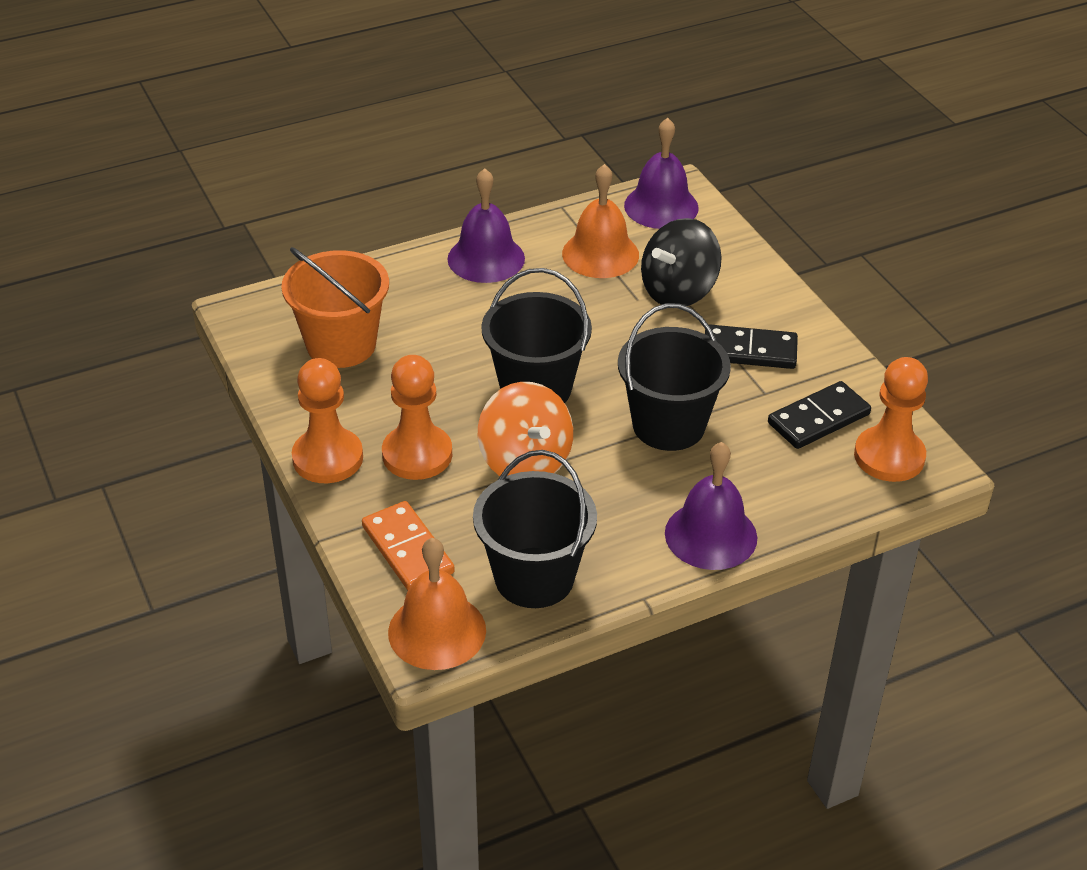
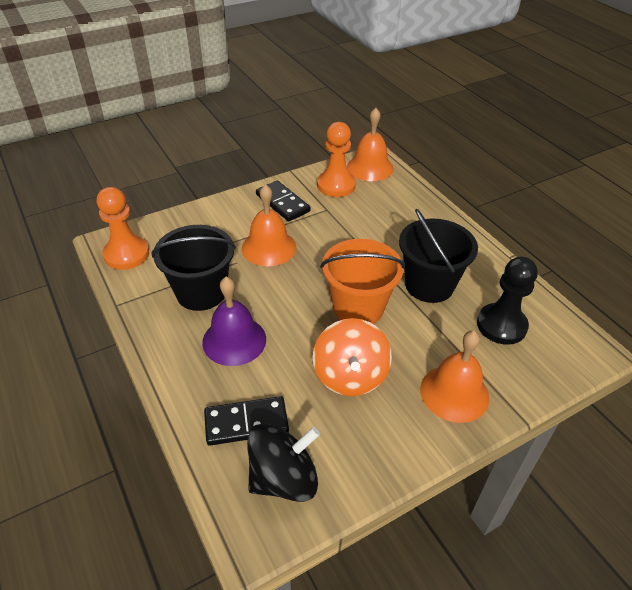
black bucket: [473,450,597,608] [481,268,592,403] [618,303,731,451] = 3 -> [151,225,236,311] [399,209,478,303] = 2
black pawn: none = 0 -> [477,257,538,345] = 1
orange bell: [388,538,486,670] [562,164,639,278] = 2 -> [242,184,296,266] [347,108,394,181] [420,331,489,423] = 3
orange domino: [362,501,455,590] = 1 -> none = 0
orange pawn: [292,358,363,483] [382,355,452,480] [854,357,928,482] = 3 -> [97,187,149,270] [317,122,356,197] = 2
purple bell: [447,168,525,283] [624,118,699,229] [665,442,757,570] = 3 -> [202,277,266,366] = 1

